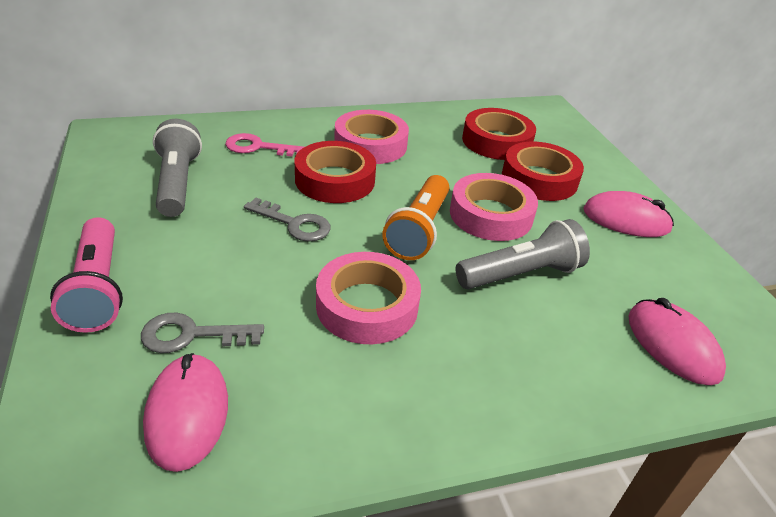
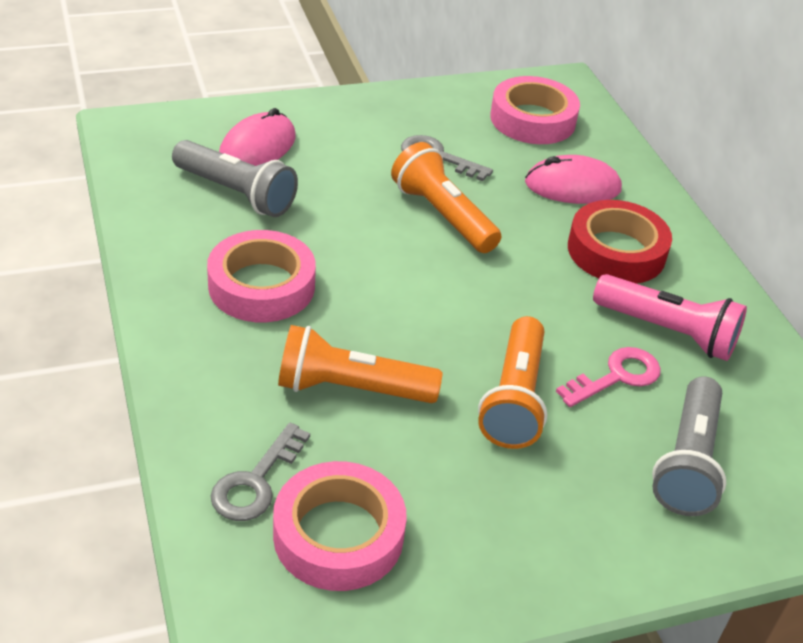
orange flashlight: [382,175,449,260] = 1 -> [278,325,442,403] [391,142,502,253] [478,316,547,449] = 3
pink mouse: [143,353,228,472] [583,191,674,237] [628,298,726,385] = 3 -> [219,108,296,166] [525,155,622,204] = 2
red tape: [295,141,376,203] [462,108,536,160] [502,141,584,201] = 3 -> [568,200,672,284] = 1

